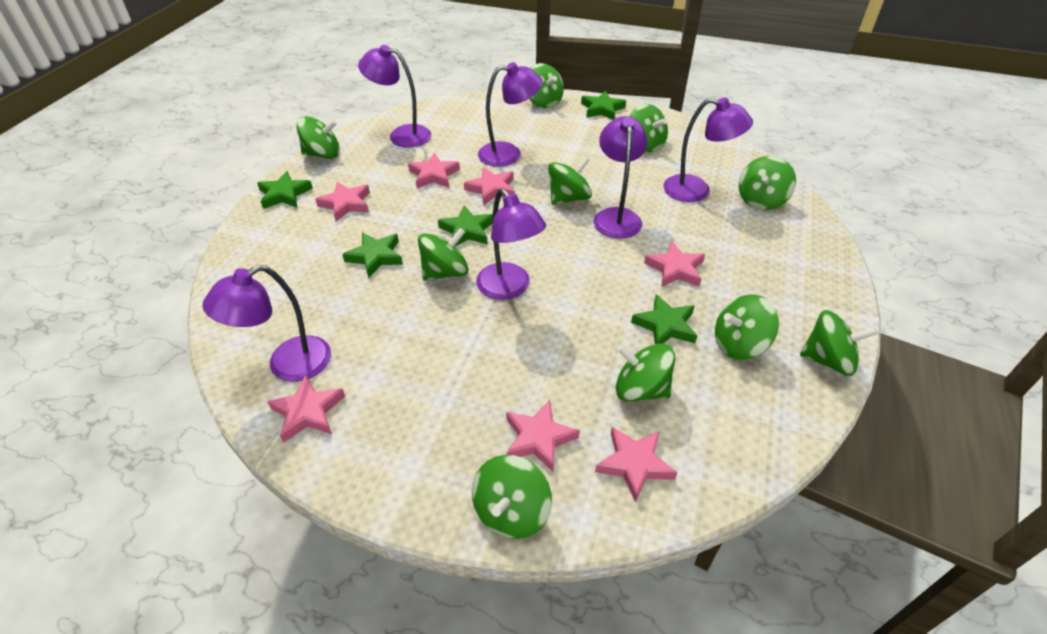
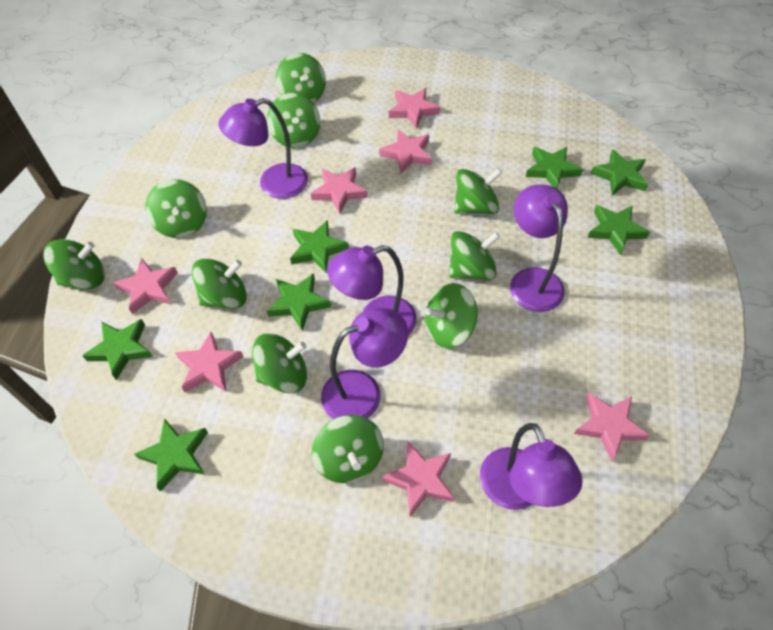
green star: [257,171,313,209] [342,232,403,278] [438,205,493,246] [581,91,626,120] [631,294,697,344] = 5 -> [82,319,153,380] [134,418,208,492] [267,273,331,331] [290,220,349,273] [526,147,583,189] [587,205,650,255] [591,149,648,196] = 7
purple lamp: [203,265,331,382] [358,45,431,148] [476,188,546,300] [478,62,543,167] [594,116,648,239] [663,98,753,202] = 6 -> [218,98,308,199] [321,308,408,419] [327,245,417,335] [480,423,583,510] [510,184,568,312] = 5

